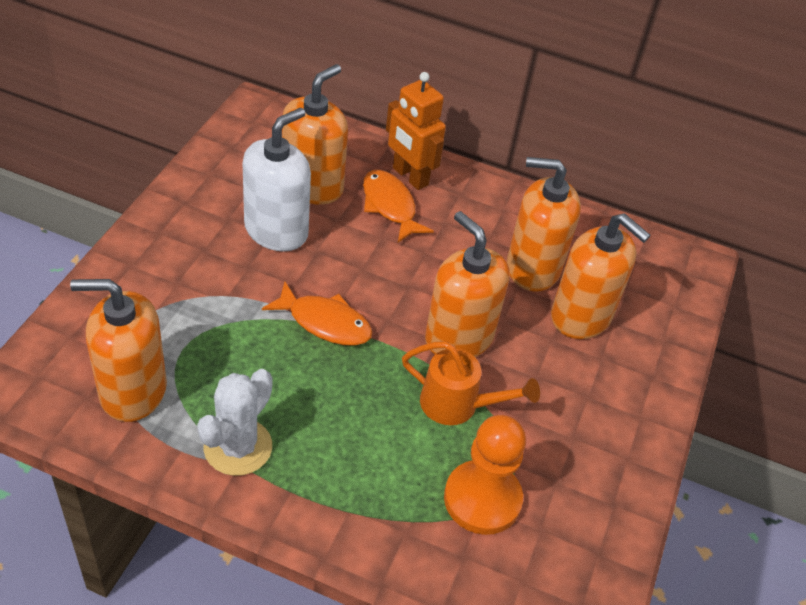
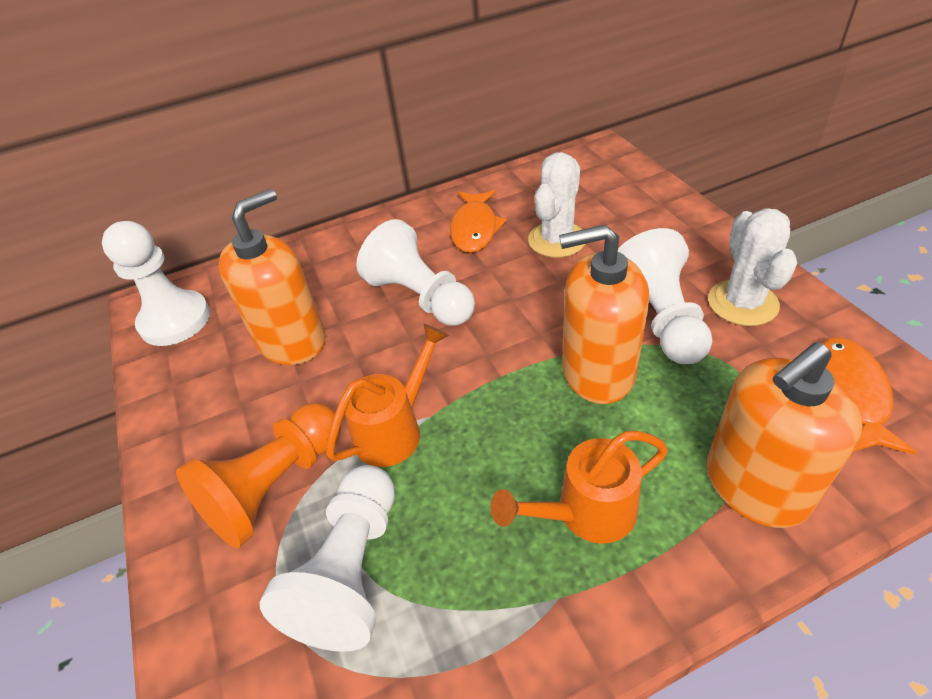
orange robot: [386,72,446,190] = 1 -> none = 0
orange soap dispenser: [70,279,167,422] [282,64,348,205] [425,211,510,357] [507,157,581,292] [551,213,651,339] = 5 -> [219,189,326,365] [559,225,649,404] [706,342,863,528] = 3
orange watering can: [402,341,540,425] = 1 -> [326,324,449,467] [491,431,668,544] = 2
white cactus: [197,369,273,476] = 1 -> [528,152,585,258] [708,208,797,326] = 2
white pawn: none = 0 -> [102,221,210,346] [260,465,395,652] [356,219,475,326] [618,228,712,364] = 4
white soap dispenser: [243,108,311,252] = 1 -> none = 0

